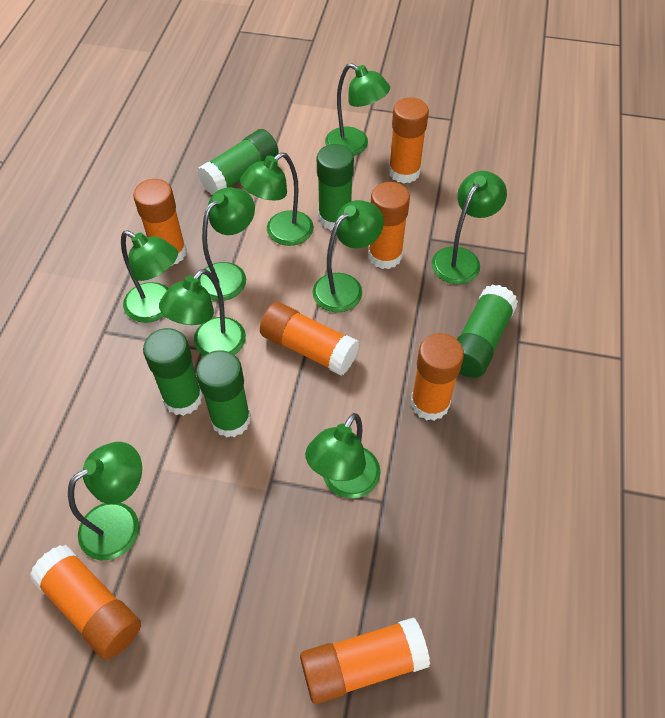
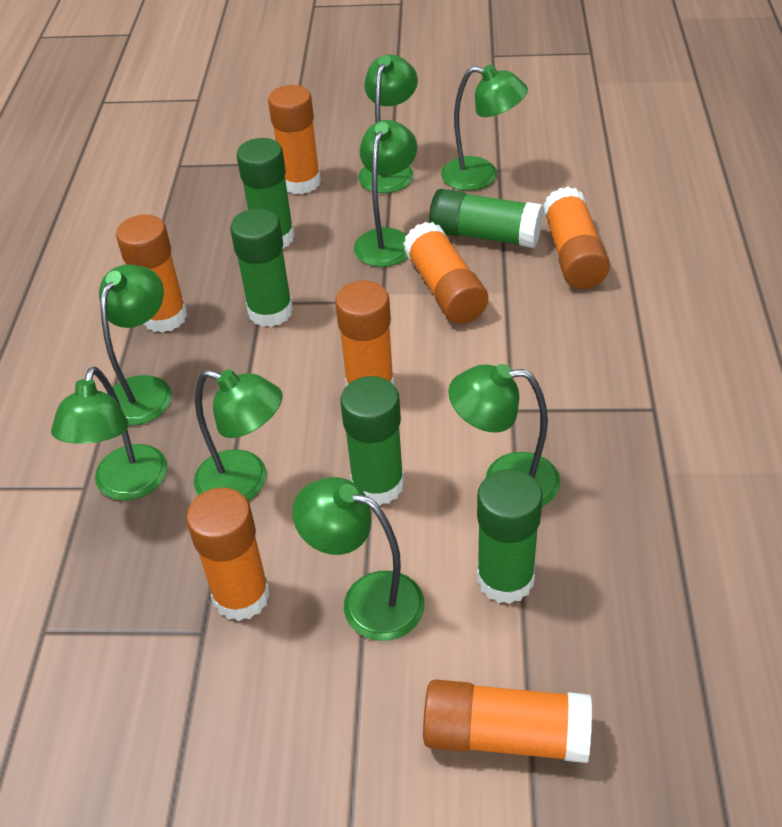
green lamp: [68,442,142,560] [121,230,178,323] [159,269,246,356] [198,187,255,301] [240,152,314,246] [305,413,381,499] [312,200,384,312] [325,63,390,156] [431,171,507,284] = 9 -> [51,366,167,500] [99,264,172,425] [194,369,283,501] [292,477,425,641] [354,120,417,267] [358,55,418,193] [441,65,528,191] [448,364,560,507] = 8

